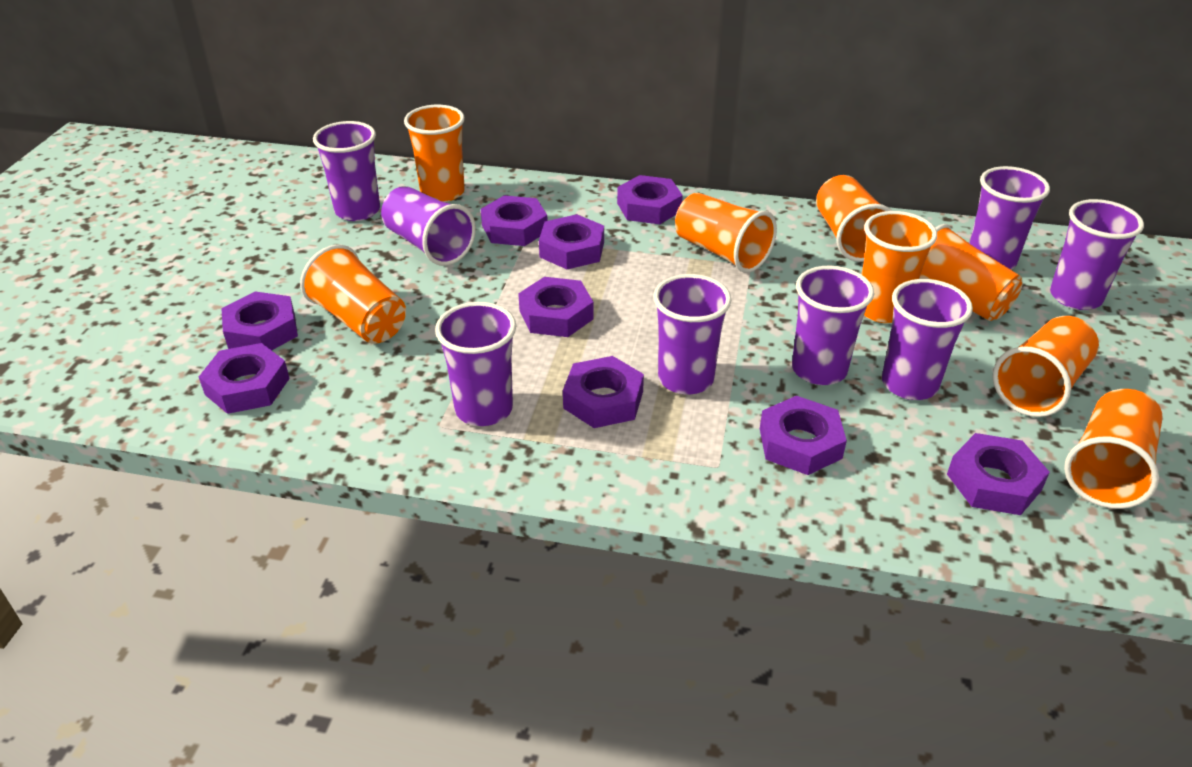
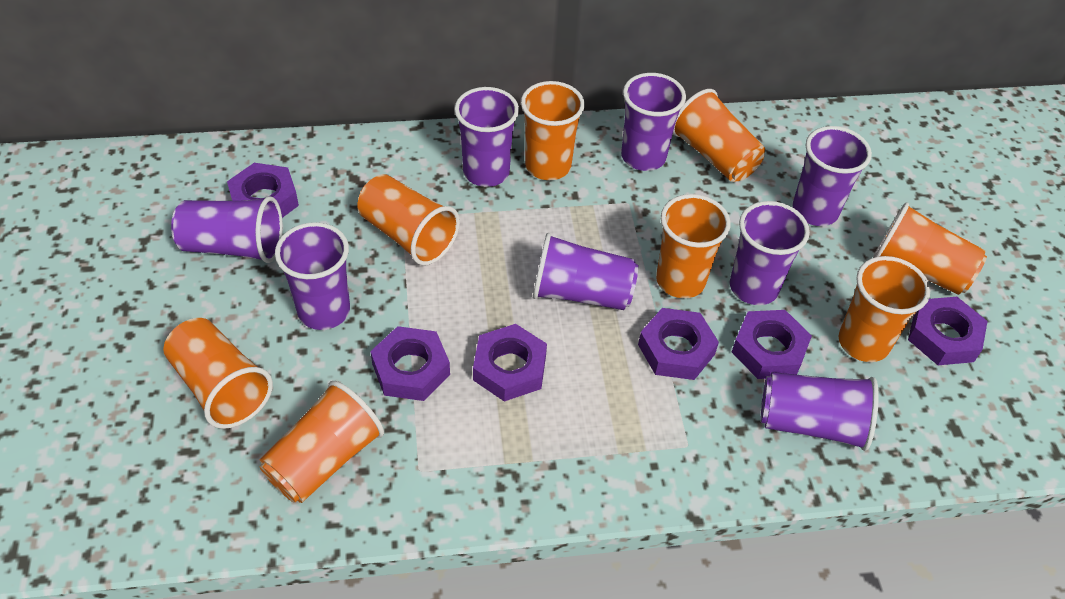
purple nut: [199,343,290,414] [221,291,298,351] [481,195,548,246] [518,277,593,337] [539,214,604,269] [563,356,644,428] [617,175,683,224] [760,396,847,475] [947,433,1050,515] = 9 -> [227,163,299,218] [370,326,450,401] [473,324,547,402] [638,308,719,380] [732,310,812,379] [908,297,988,365] = 6

